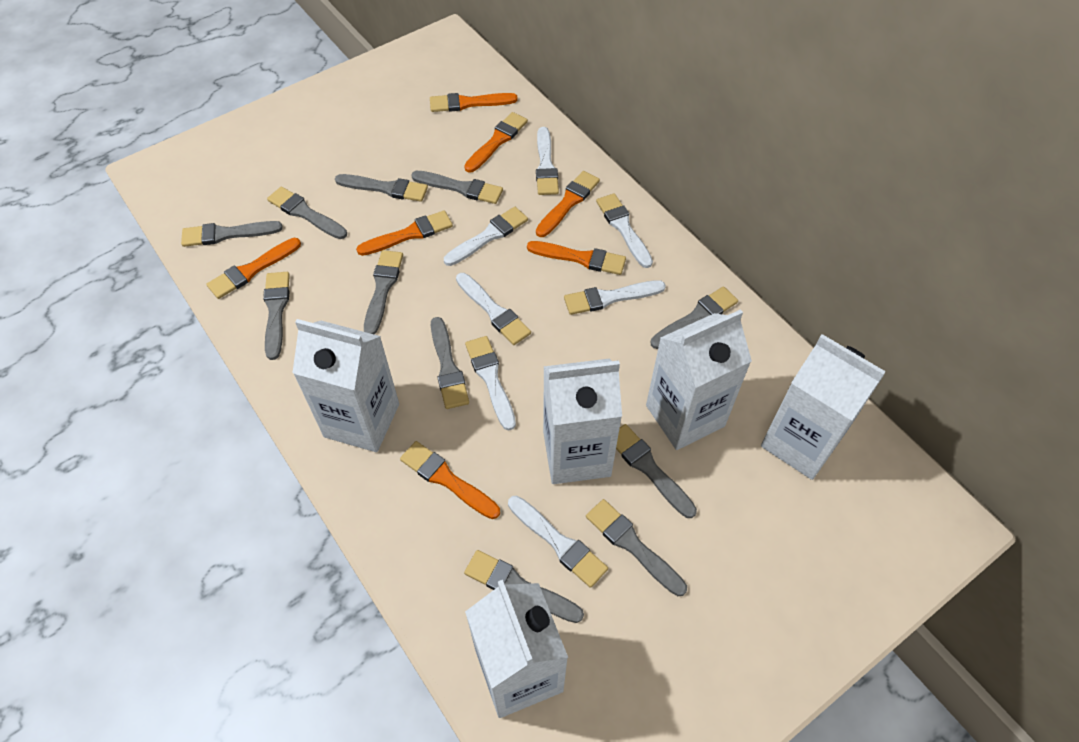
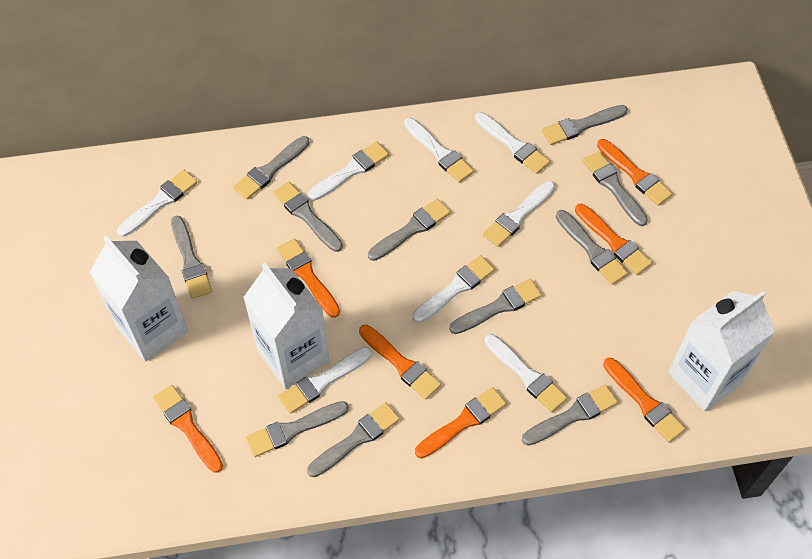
white brush: [444,207,528,266] [456,273,531,345] [465,336,516,430] [508,496,608,588] [536,127,559,195] [564,280,666,315] [596,193,653,268] = 7 -> [117,170,197,237] [278,347,372,414] [308,141,389,201] [404,118,474,183] [412,255,495,323] [475,112,550,174] [483,181,555,247] [484,334,568,412] = 8
white carton: [292,319,399,452] [465,580,568,718] [543,359,622,484] [646,309,752,450] [761,334,886,480] = 5 -> [89,236,188,362] [243,263,329,389] [668,291,775,411] = 3

